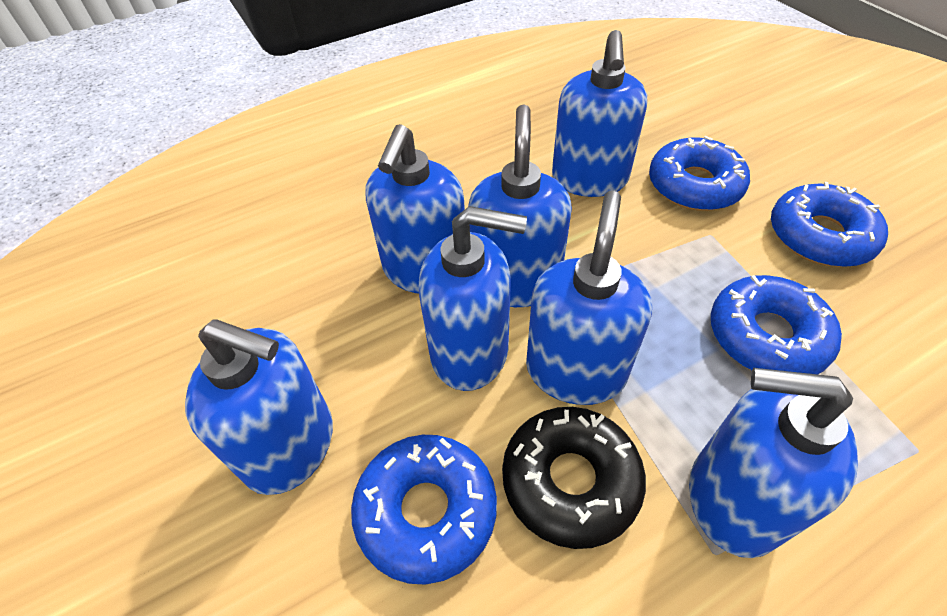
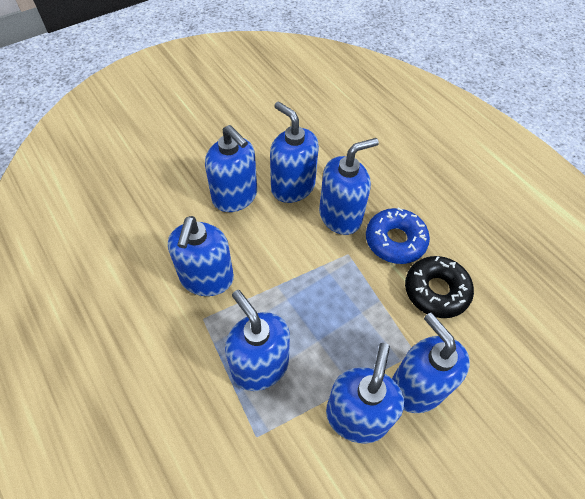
blue donut: [351,435,497,584] [649,136,750,211] [711,275,842,374] [771,182,888,267] = 4 -> [366,208,430,264] = 1

